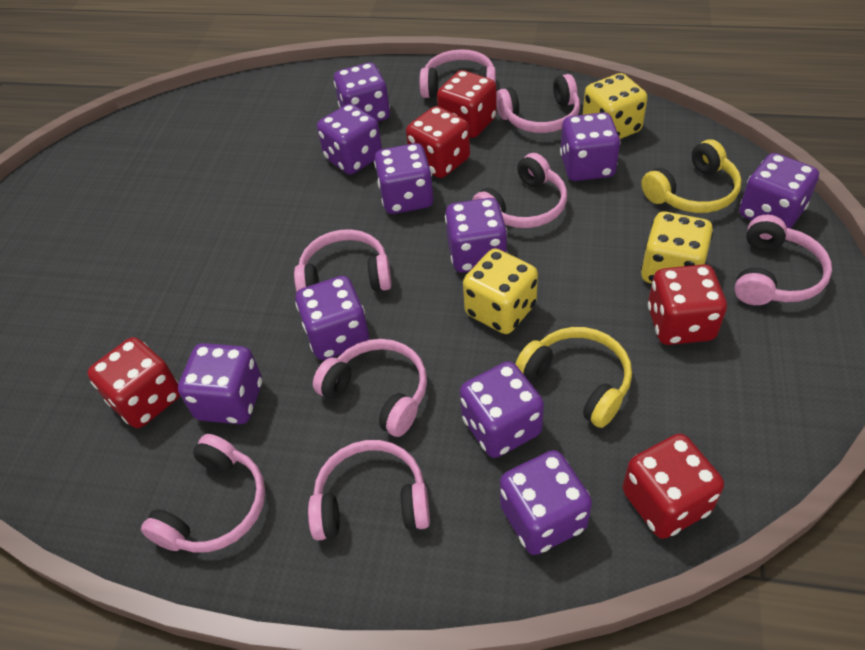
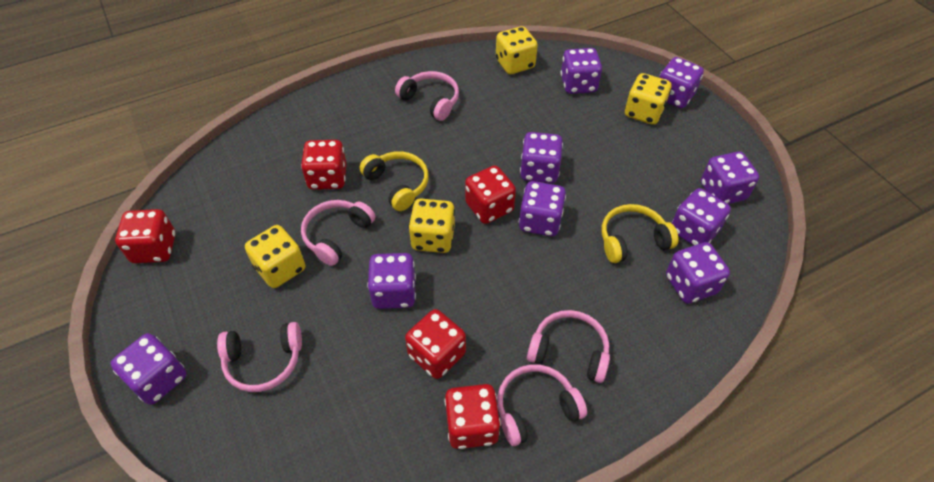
pink headphones: [141,434,265,553] [294,229,392,292] [308,440,430,540] [313,339,427,437] [420,49,496,98] [472,153,567,228] [496,74,580,133] [734,215,832,305] = 8 -> [217,322,302,392] [301,200,375,266] [395,71,459,121] [497,364,587,446] [527,310,610,383] = 5
purple dice: [178,343,262,424] [295,276,369,360] [317,104,382,175] [334,63,390,122] [374,143,433,214] [445,198,507,273] [460,361,544,458] [500,450,592,555] [560,112,620,181] [739,153,819,229] = 10 -> [111,333,187,405] [367,253,416,309] [519,181,566,237] [520,132,563,183] [561,48,602,94] [659,57,704,108] [666,242,730,304] [672,188,731,246] [701,151,759,204] = 9
yellow dice: [463,248,538,334] [583,73,648,139] [641,212,713,283] = 3 -> [245,225,305,288] [408,198,455,253] [496,26,538,74] [625,73,671,125] = 4

